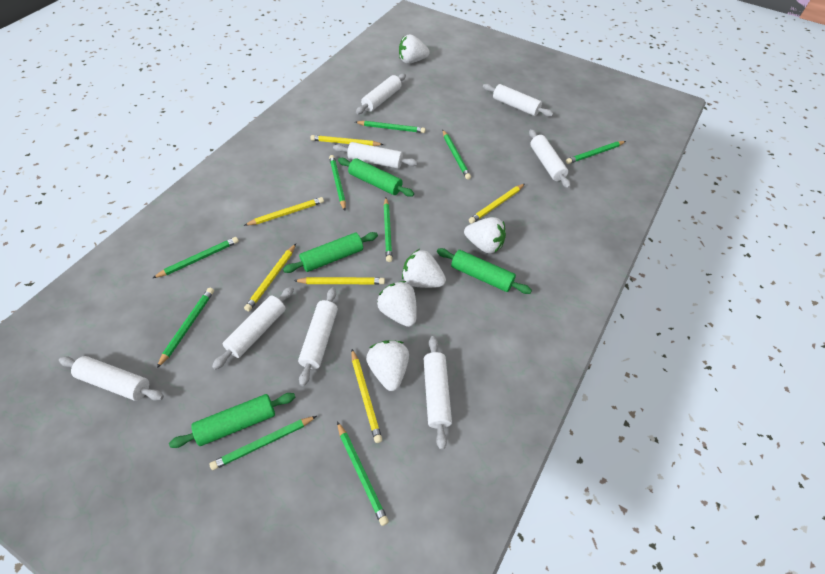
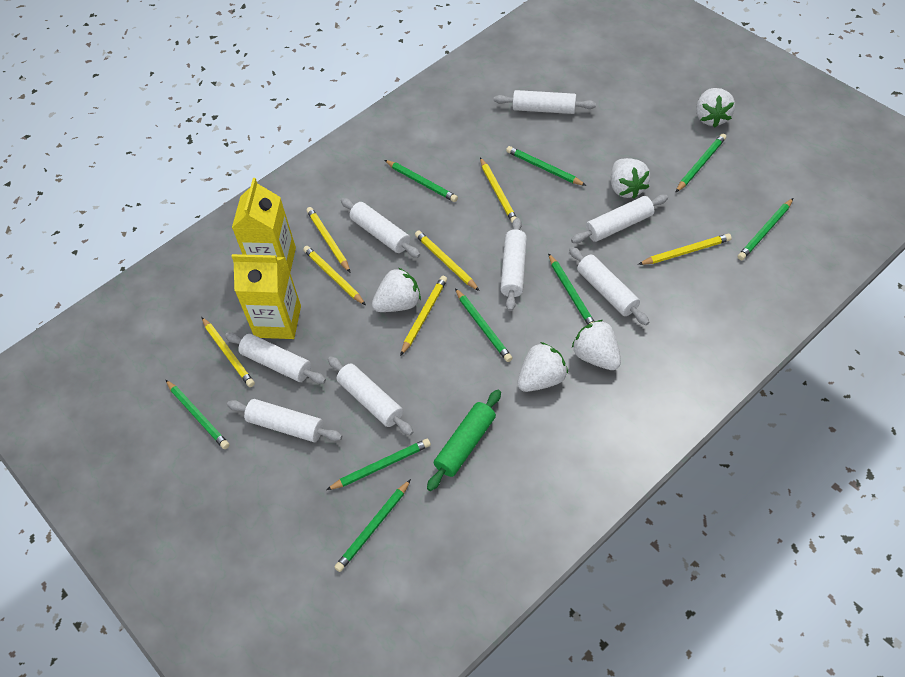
green rolling pin: [169,393,295,448] [283,232,378,273] [338,158,414,197] [437,248,532,294] = 4 -> [427,390,501,491] = 1
yellow carton: none = 0 -> [231,254,301,339] [232,178,296,272] = 2
yellow pencil: [244,197,324,226] [244,244,296,312] [294,277,385,284] [310,135,384,146] [351,349,382,443] [469,184,525,224] = 6 -> [202,317,255,387] [303,246,366,305] [306,207,350,272] [400,276,447,356] [415,230,480,291] [480,158,517,223] [638,234,732,265] = 7

